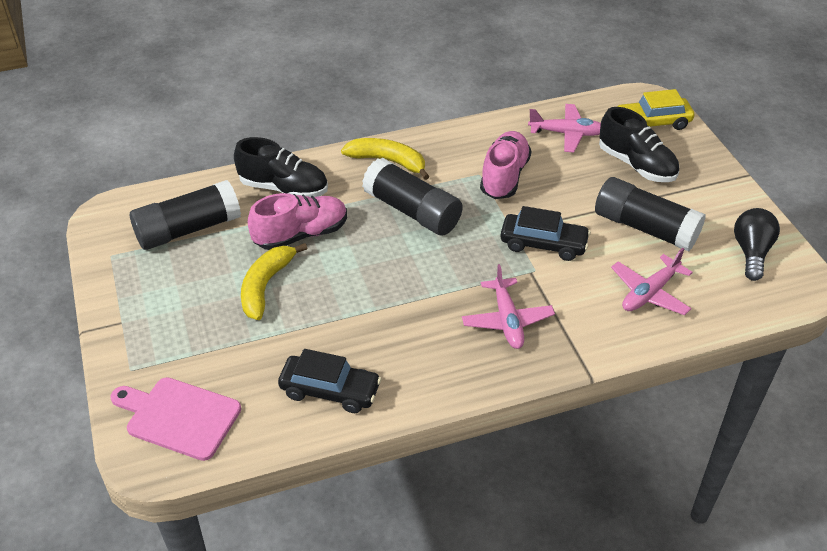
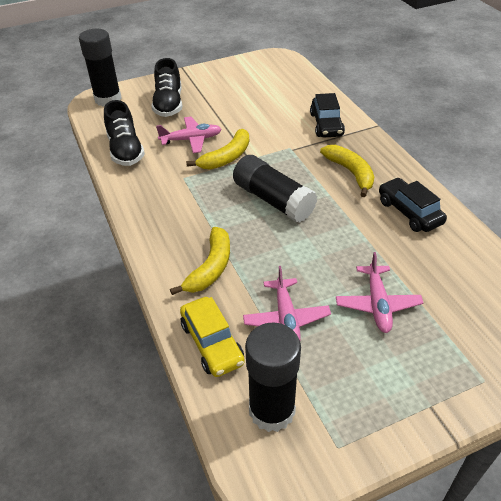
black light bulb: [734,208,780,281] = 1 -> none = 0
pink cutting board: [111,377,241,461] = 1 -> none = 0
pink shoe: [248,193,347,250] [480,131,531,199] = 2 -> none = 0
yellow banana: [241,243,308,320] [341,138,430,180] = 2 -> [170,227,230,295] [186,129,249,170] [320,145,374,197] = 3

